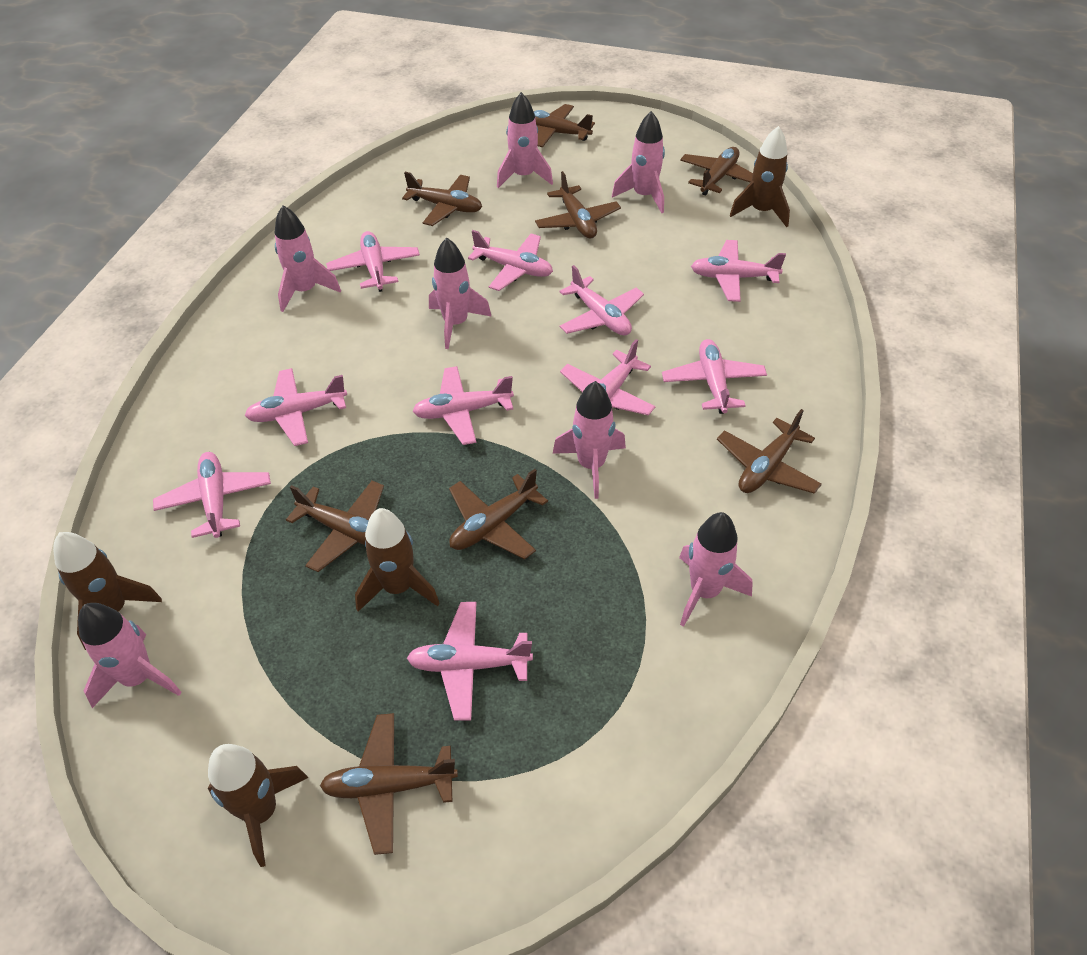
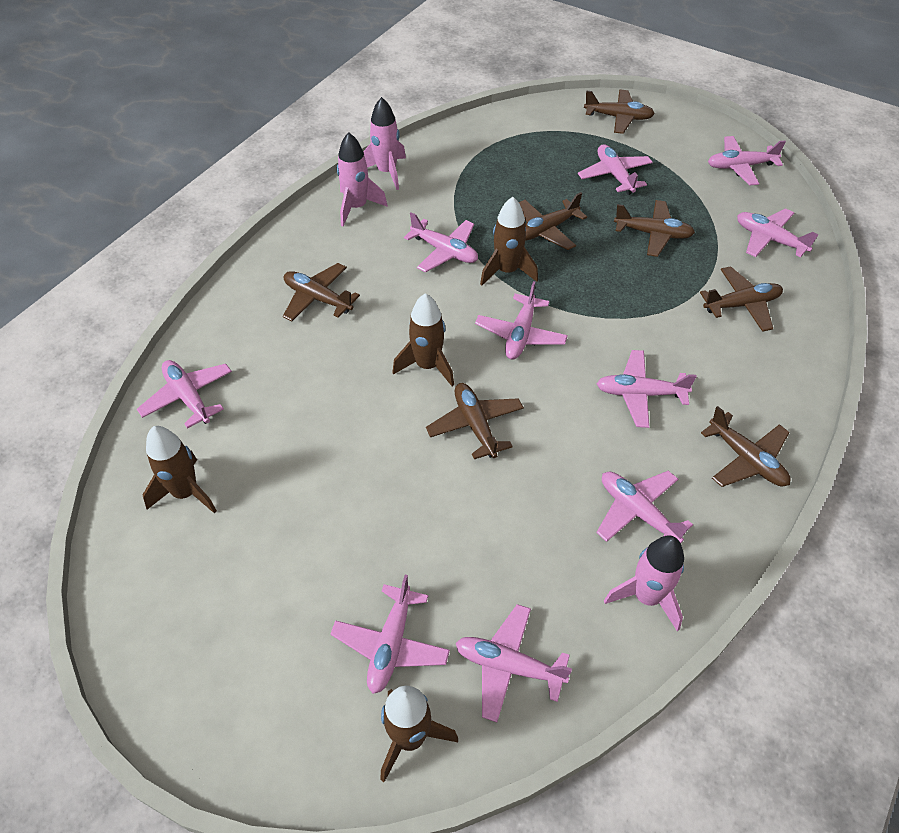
brown plane: [286,481,384,572] [320,713,458,855] [402,172,482,226] [449,469,548,559] [533,104,595,147] [535,171,621,238] [680,147,753,196] [717,409,822,494] = 8 -> [283,263,360,322] [426,383,524,459] [519,192,587,250] [584,90,655,134] [614,200,695,257] [700,266,783,332] [701,406,791,487] = 7
pink rocket: [78,603,182,708] [275,205,341,312] [429,238,492,349] [497,92,553,188] [553,381,626,499] [612,111,665,213] [679,512,753,627] = 7 -> [337,132,388,226] [363,97,406,190] [604,535,684,631] = 3

